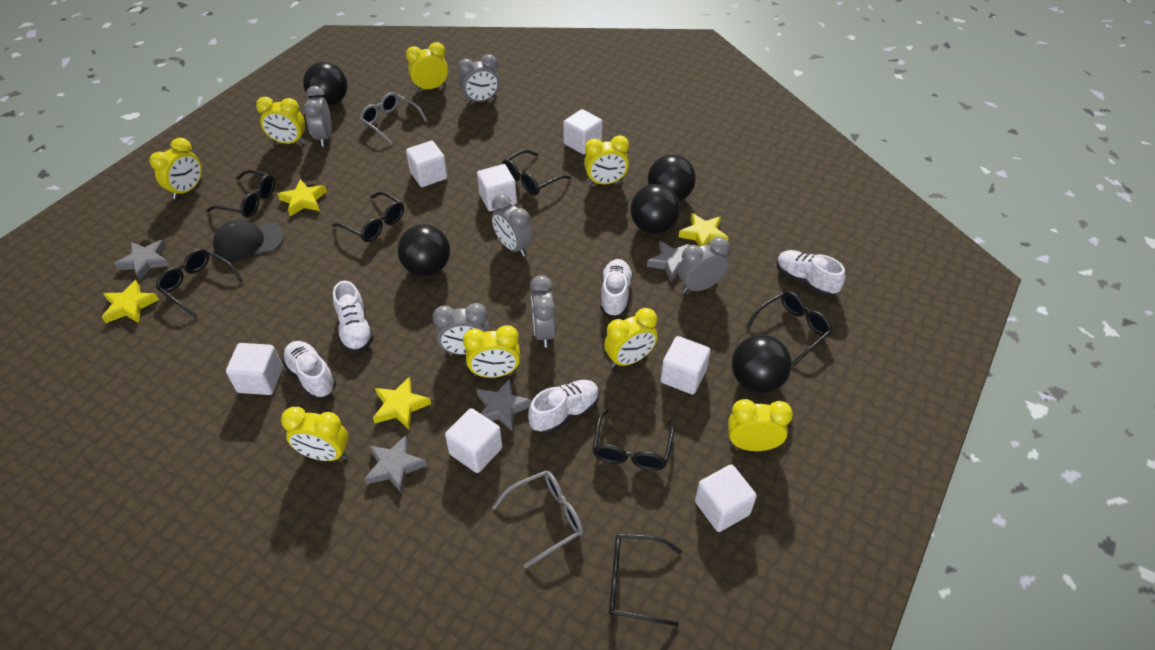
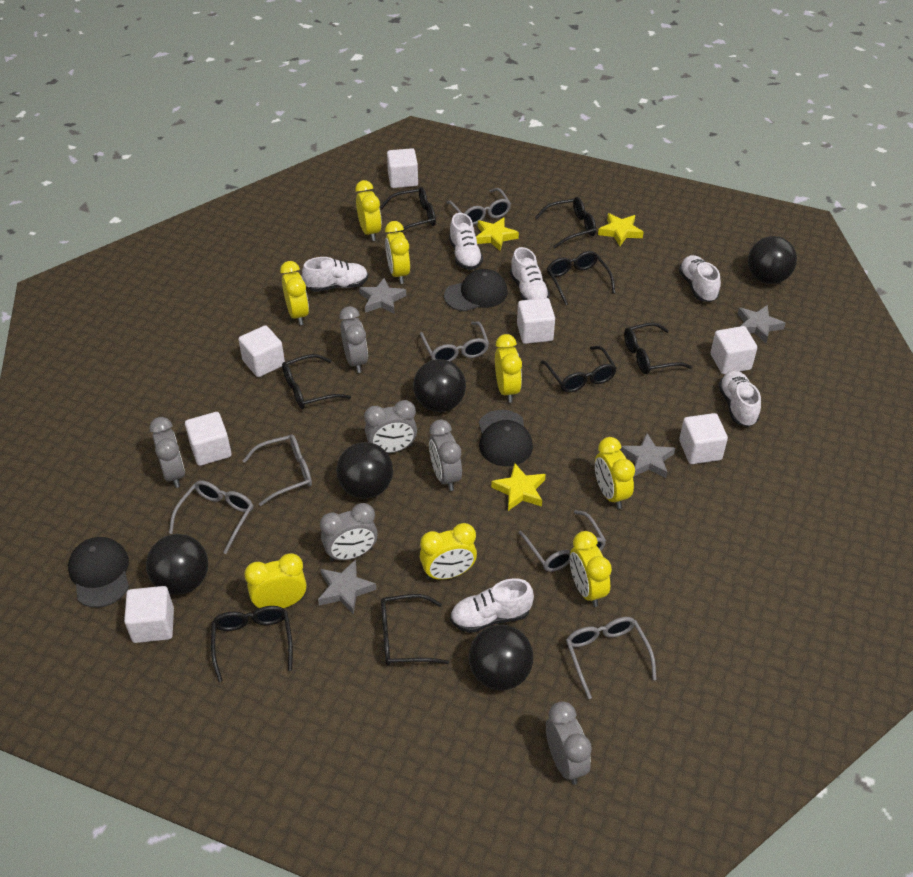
black cap: [213,219,284,261] = 1 -> [68,537,129,608] [444,269,508,312] [479,410,533,466] = 3
black glasses: [156,249,244,318] [207,170,275,217] [332,192,404,242] [502,150,571,195] [593,409,674,471] [609,534,682,627] [746,291,833,366] = 7 -> [211,606,293,682] [282,354,351,409] [380,187,436,232] [381,594,449,665] [535,197,596,248] [541,346,617,393] [547,251,615,305] [624,322,692,374] = 8
grey glasses: [359,92,427,144] [492,470,584,568] = 2 -> [169,481,253,554] [243,434,312,506] [420,321,489,362] [447,188,511,225] [519,510,606,572] [566,617,657,699] = 6
white shoe: [282,341,336,399] [333,281,374,353] [528,380,599,434] [600,259,633,317] [777,250,845,296] = 5 -> [302,257,368,292] [449,213,483,270] [450,578,534,633] [510,247,550,300] [679,255,721,302] [719,370,761,427] = 6
yellow star: [102,280,159,323] [278,179,327,216] [373,377,431,429] [679,213,729,246] = 4 -> [476,217,519,251] [491,463,546,511] [598,213,644,246] = 3

